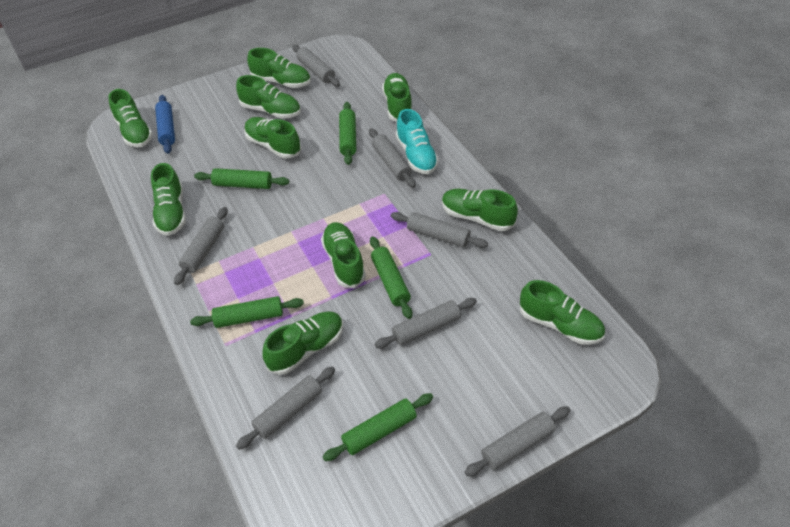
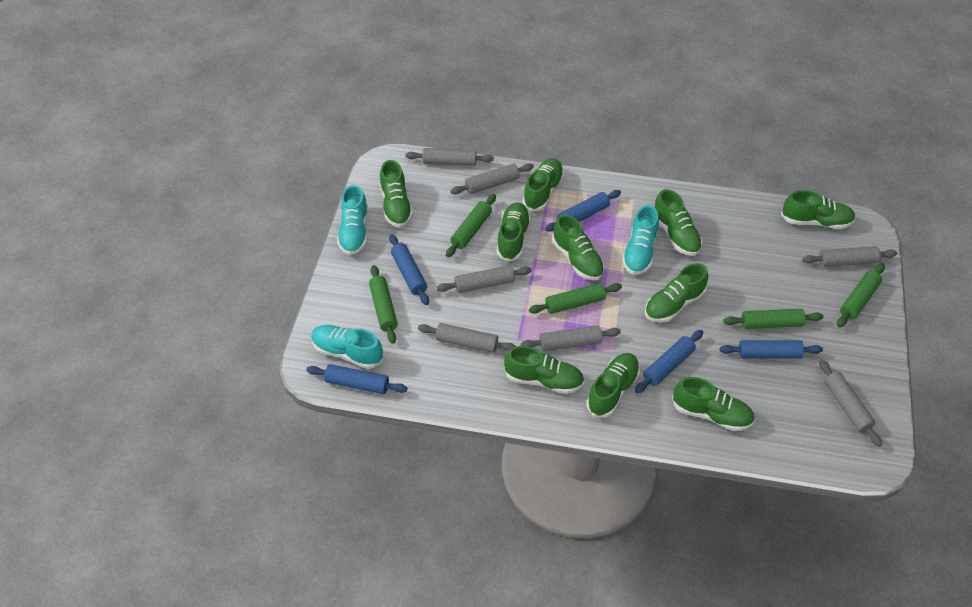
blue rolling pin: [155,95,175,154] = 1 -> [306,364,407,394] [389,234,429,305] [545,190,621,231] [635,330,703,393] [720,340,823,359] = 5
turquoise shoe: [396,109,439,174] = 1 -> [311,325,383,369] [337,185,368,255] [622,205,659,275] = 3

